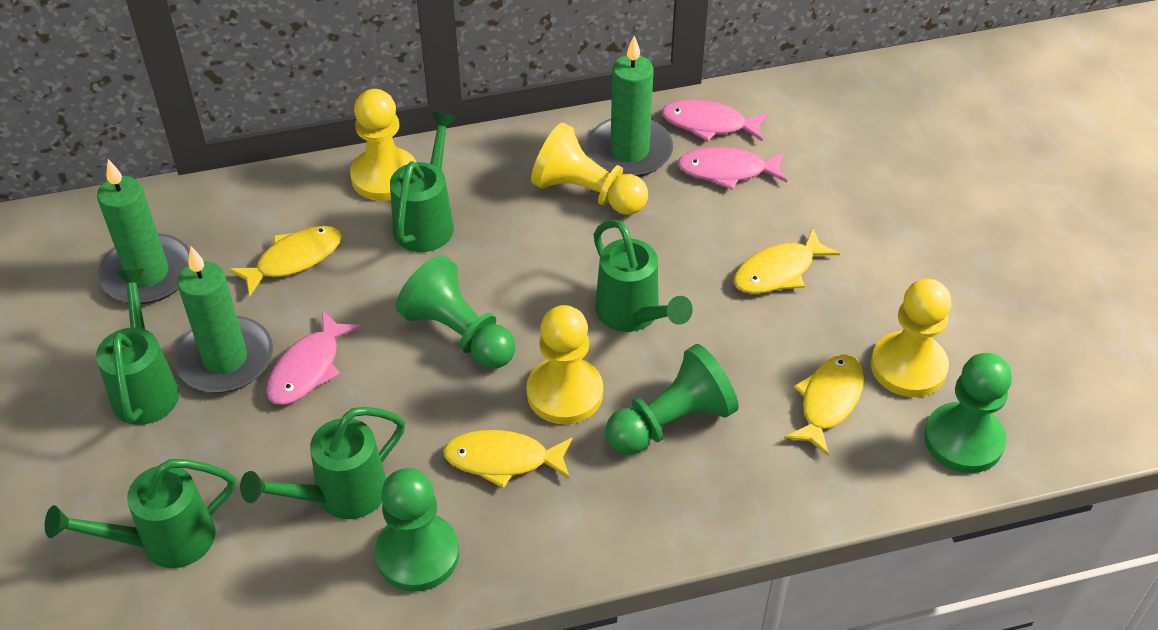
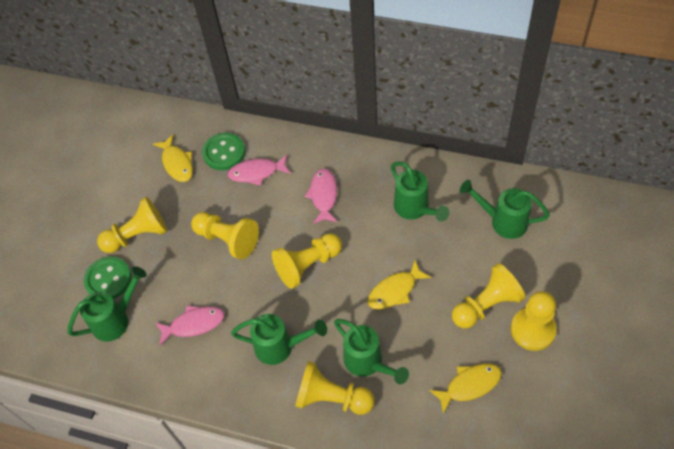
green button: none = 0 -> [84,257,132,299] [202,133,245,170] = 2
green candle: [97,159,190,304] [174,247,273,393] [587,36,673,177] = 3 -> none = 0
green pawn: [375,468,459,592] [396,255,516,369] [605,344,739,455] [924,353,1012,473] = 4 -> none = 0
yellow fish: [229,226,342,297] [443,430,573,489] [734,227,840,294] [784,354,864,456] = 4 -> [153,134,193,182] [368,260,431,309] [429,364,502,414] = 3
yellow pawn: [350,89,416,201] [527,305,603,424] [531,123,648,215] [871,279,951,397] = 4 -> [97,197,167,253] [191,212,259,259] [272,233,342,289] [295,361,375,415] [452,263,526,328] [511,291,557,351] = 6

